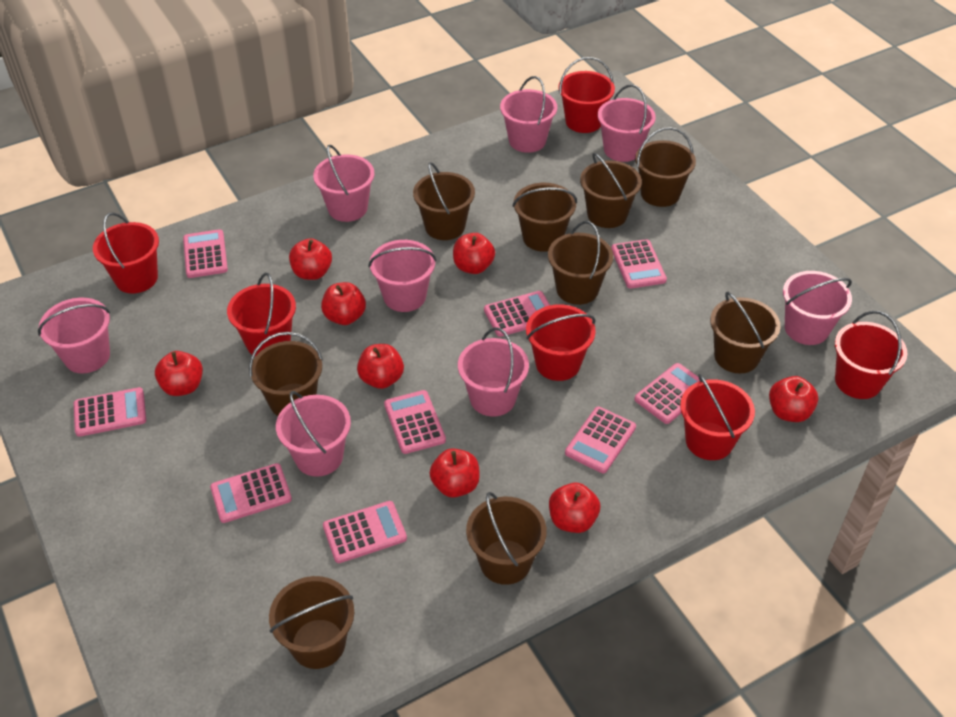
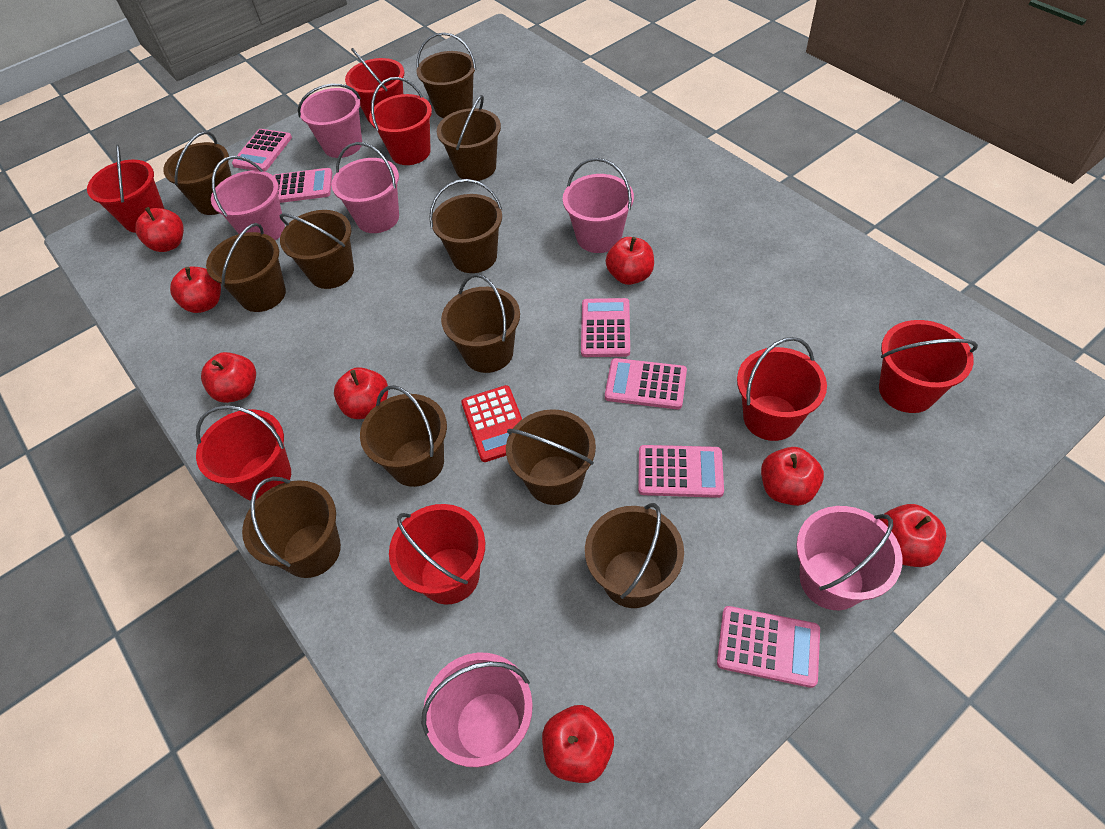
brown bucket: [249,332,323,416] [269,576,354,669] [413,162,475,240] [466,492,547,585] [513,183,577,252] [548,221,613,305] [580,153,642,228] [635,127,696,207] [710,292,781,373] = 9 -> [163,131,232,215] [206,223,286,312] [242,477,341,578] [280,210,354,289] [360,385,447,487] [416,32,477,118] [429,179,502,273] [437,95,501,181] [441,274,520,373] [506,409,596,505] [585,503,684,608] = 11
pink bucket: [38,298,110,373] [276,391,351,477] [313,145,374,222] [368,240,436,312] [458,327,529,416] [500,76,557,153] [598,84,656,162] [783,271,852,345] = 8 -> [211,156,285,240] [298,84,362,158] [332,142,399,233] [422,653,533,767] [563,158,634,253] [796,506,902,610] = 6
pink calculator: [74,387,146,437] [183,229,228,278] [210,463,292,523] [323,501,407,563] [384,390,446,454] [484,291,550,337] [565,407,636,473] [611,239,667,289] [634,363,700,424] = 9 -> [232,129,292,172] [273,168,332,203] [581,298,630,357] [605,358,687,409] [638,445,724,498] [717,606,820,688] = 6
red bucket: [93,212,159,293] [227,273,296,357] [526,304,596,381] [558,57,615,133] [680,374,755,460] [835,311,907,399] = 6 -> [87,144,165,233] [196,405,291,501] [345,48,405,123] [369,77,432,165] [389,504,485,605] [737,337,827,441] [879,320,978,413] = 7
red calculator: none = 0 -> [461,385,522,462] = 1

